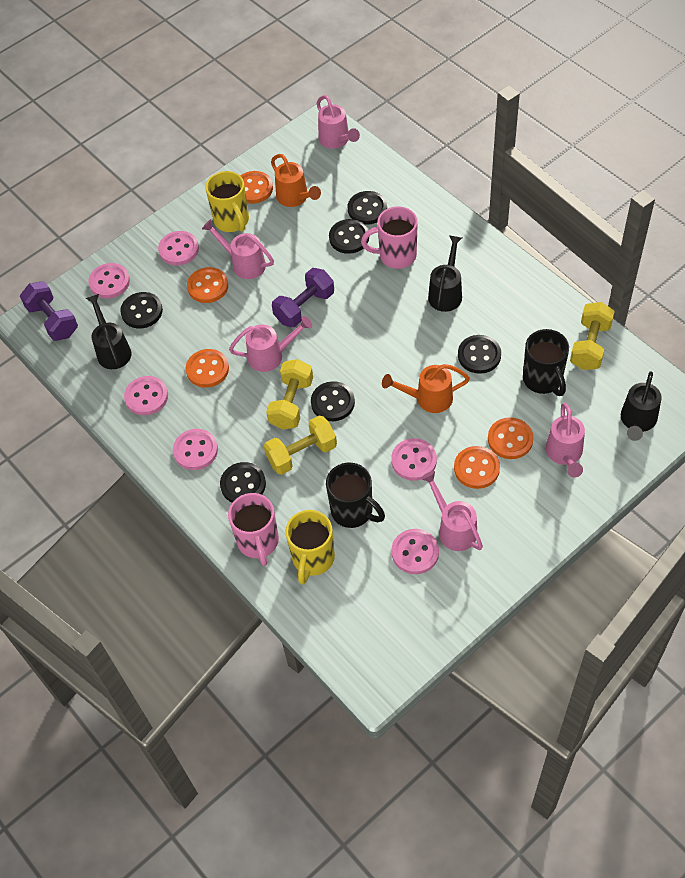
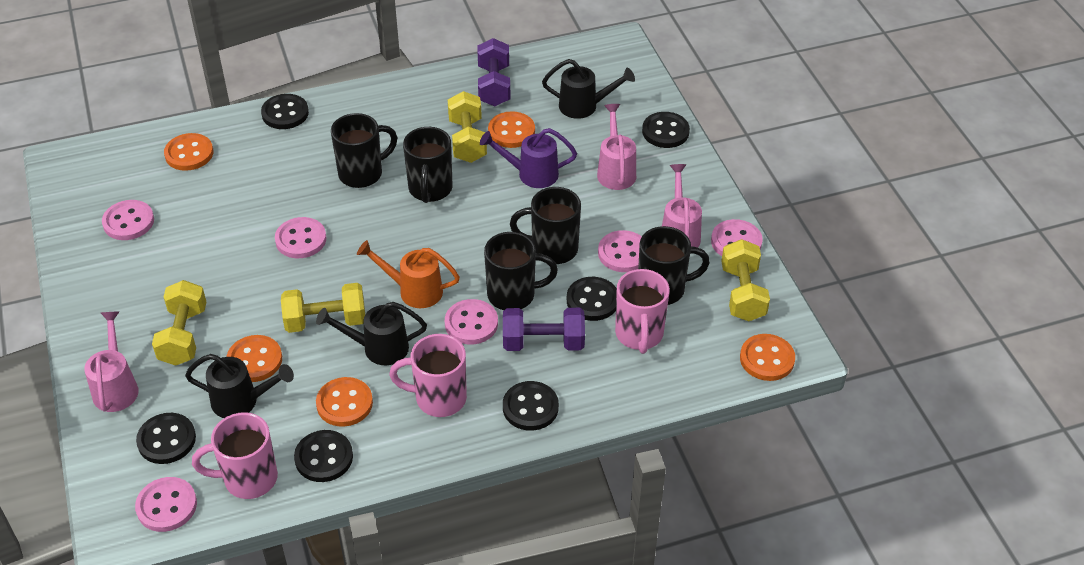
black mug: [326,463,385,528] [523,329,569,396] = 2 -> [331,113,397,188] [403,127,453,203] [484,232,558,310] [510,187,581,264] [638,226,710,305] = 5
orange watering can: [271,154,321,207] [382,364,470,413] = 2 -> [357,240,460,308] = 1
pink mug: [228,493,279,566] [361,206,418,269] = 2 -> [192,412,278,499] [389,334,467,417] [615,269,670,354] = 3
pink watering can: [202,219,274,279] [229,316,312,372] [317,95,360,149] [421,471,483,551] [546,403,585,477] = 5 -> [84,311,138,412] [597,104,636,190] [662,164,702,248] = 3
purple watering can: none = 0 -> [480,128,577,188] = 1
yellow dumbbell: [264,415,337,475] [266,359,313,429] [570,302,615,370] = 3 -> [152,280,206,366] [281,283,365,333] [448,91,487,163] [721,239,770,321] = 4
yellow mug: [205,171,249,232] [286,510,335,584] = 2 -> none = 0

